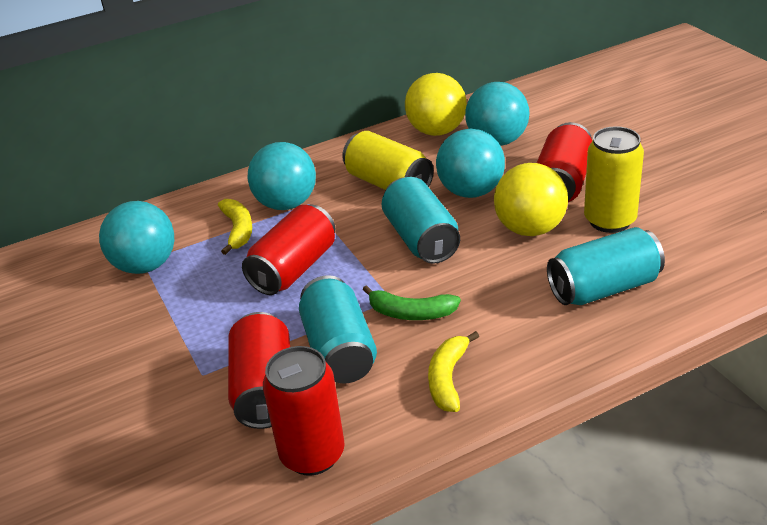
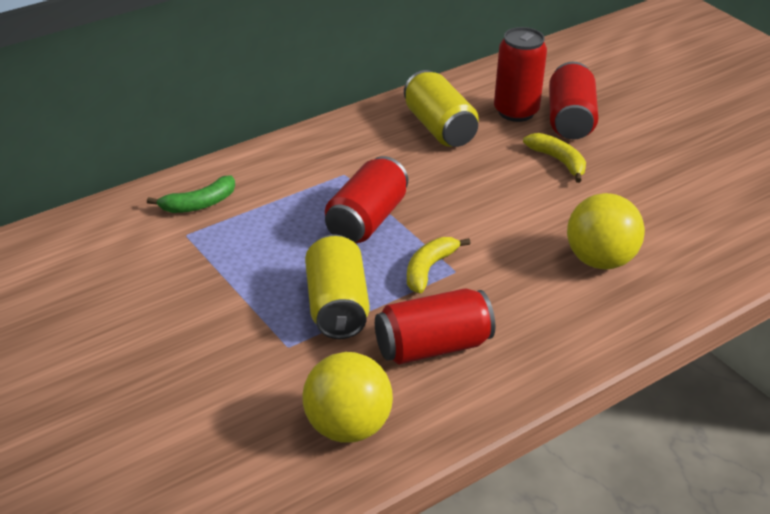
turquoise ball: [99,201,174,274] [248,142,316,210] [436,129,505,198] [465,82,529,146] = 4 -> none = 0
turquoise can: [299,275,377,384] [382,177,460,264] [547,227,665,305] = 3 -> none = 0

